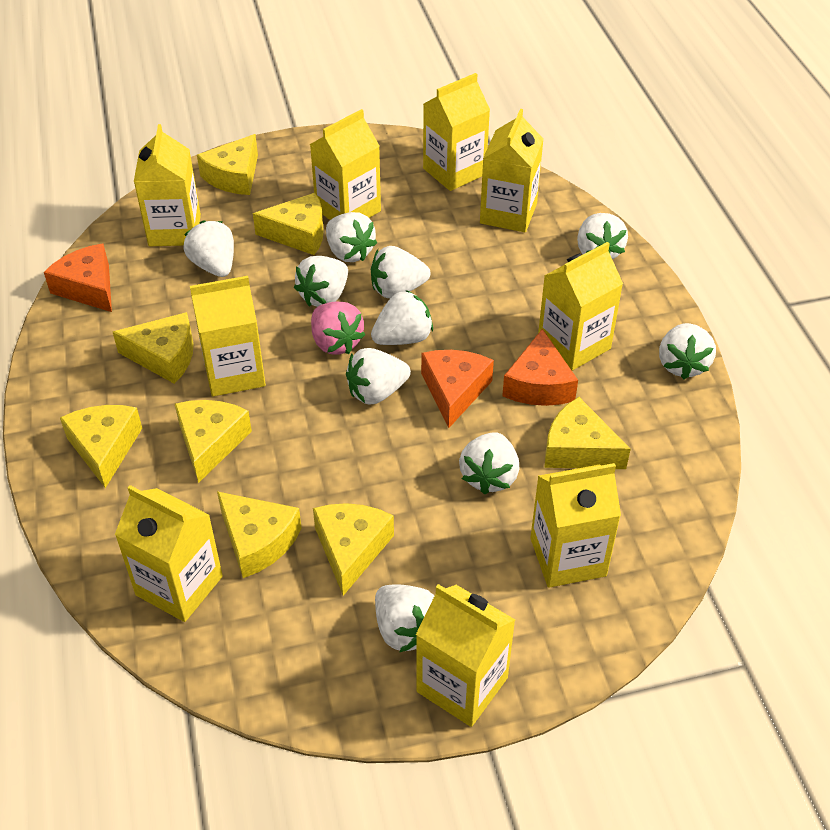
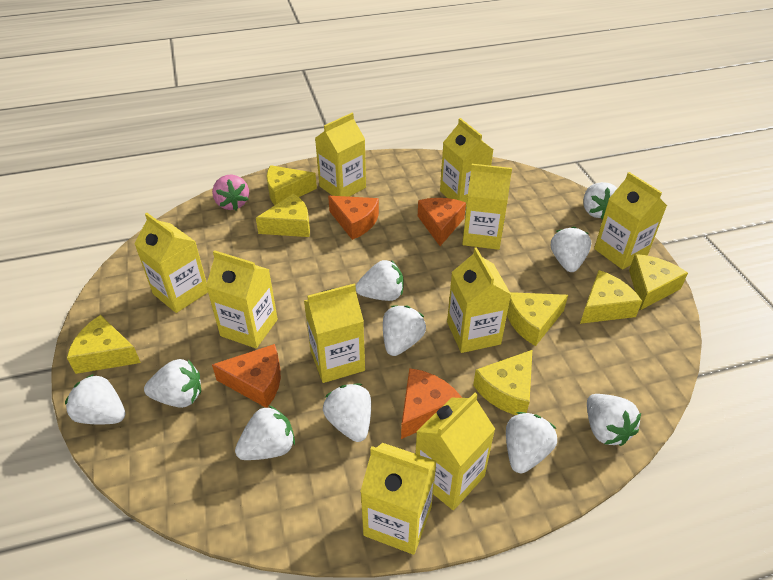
orange cheese: [44,243,112,312] [421,350,494,428] [502,329,578,406] = 3 -> [212,344,281,408] [328,196,379,240] [401,368,462,439] [418,198,466,246] = 4
yellow carton: [115,485,223,622] [134,124,201,246] [190,276,266,396] [310,109,381,220] [416,584,515,727] [423,73,490,191] [480,109,543,232] [530,463,621,588] [538,242,623,371] = 9 -> [134,213,208,313] [206,250,278,348] [304,283,365,383] [315,113,366,197] [360,443,437,555] [415,393,495,510] [440,118,493,206] [447,247,511,353] [462,164,512,250] [594,172,667,270] = 10
yellow cheese: [60,405,142,488] [113,312,193,384] [175,400,252,483] [197,134,258,195] [217,491,302,578] [253,193,324,255] [313,503,394,596] [544,397,631,469] = 8 -> [67,315,141,374] [256,194,310,237] [266,165,317,205] [473,350,532,415] [507,292,568,346] [580,270,642,324] [629,254,688,310] = 7

